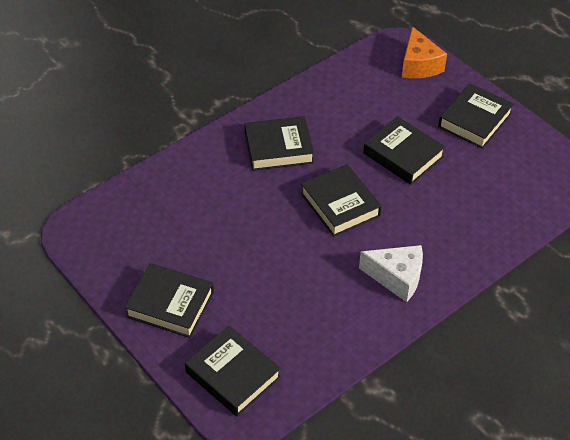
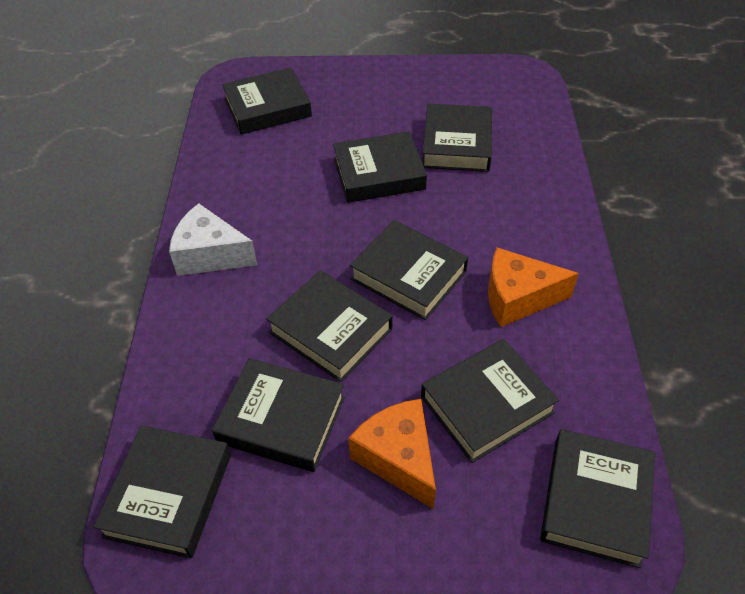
black book: [124,263,214,338] [185,326,281,417] [245,116,314,171] [301,164,382,237] [363,116,445,185] [438,83,514,149] = 6 -> [93,425,231,558] [212,358,345,472] [222,67,312,135] [266,270,393,382] [333,131,427,203] [350,220,468,320] [421,339,559,463] [422,103,492,172] [540,429,655,568] = 9
orange cheese: [402,26,447,78] = 1 -> [348,399,436,509] [488,248,579,327] = 2

